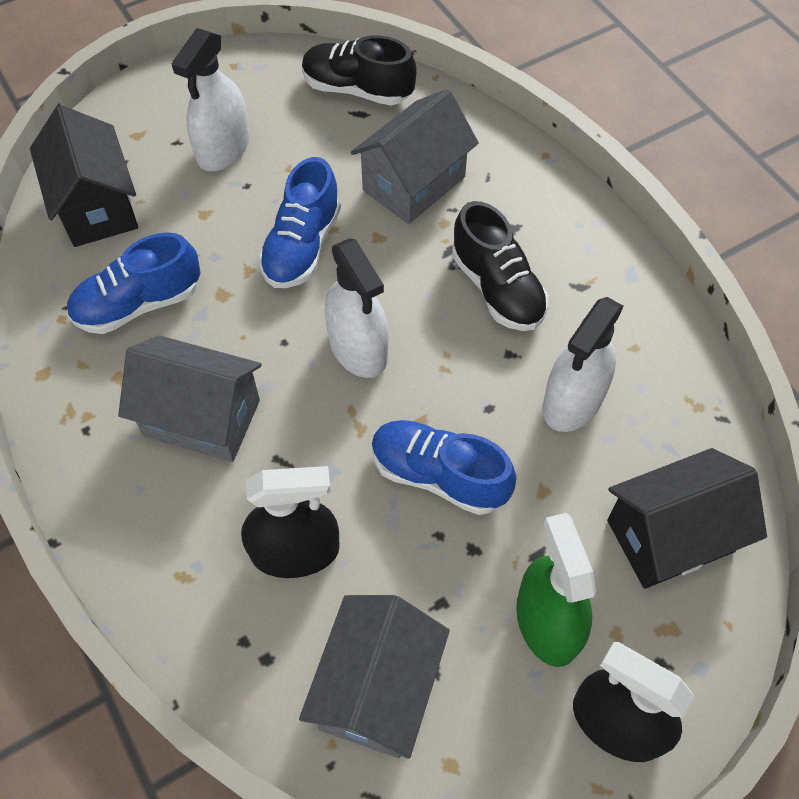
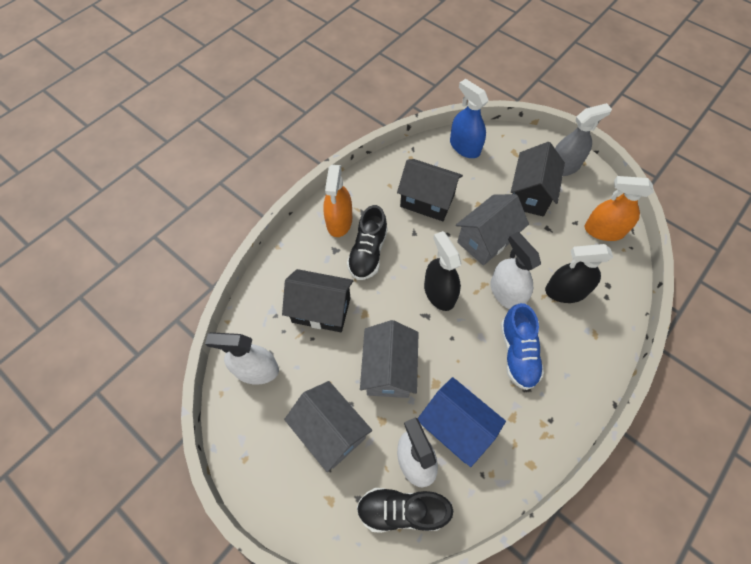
black house: [30,105,138,247] [607,448,767,589] = 2 -> [282,269,353,332] [397,159,463,221] [511,142,565,217] = 3
blue house: none = 0 -> [417,377,506,467] = 1
blue shoe: [67,232,201,334] [258,157,341,288] [372,420,517,515] = 3 -> [501,303,544,390] = 1
blue spray bottle: none = 0 -> [450,79,489,158] = 1
green spray bottle: [516,513,596,667] = 1 -> none = 0
grey spray bottle: none = 0 -> [555,103,612,176] = 1
orange spray bottle: none = 0 -> [323,165,352,237] [585,176,653,241] = 2

